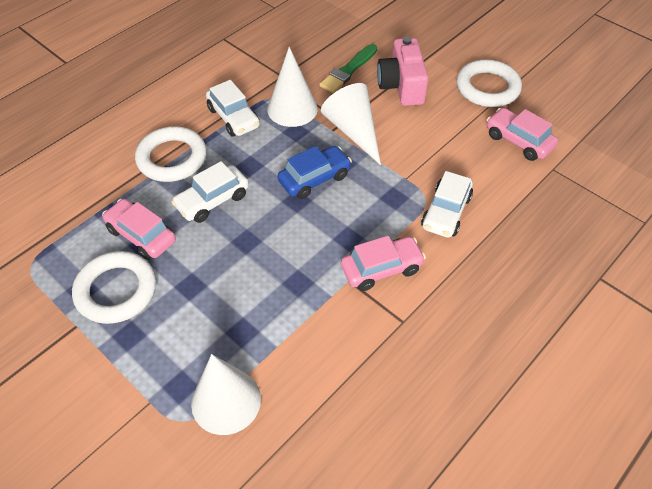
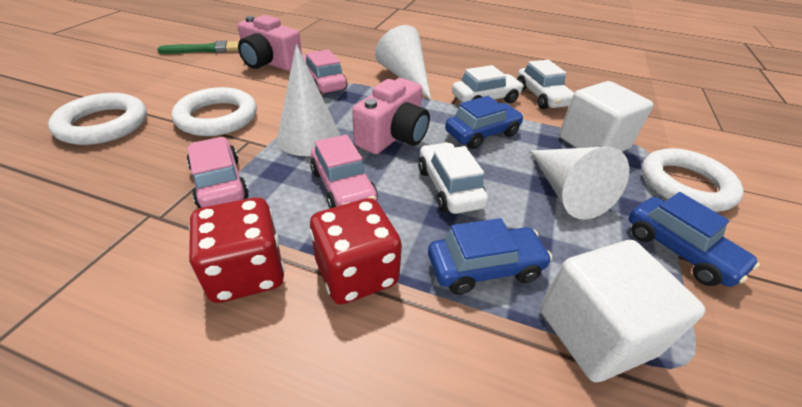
blue car: [277,146,352,199] = 1 -> [428,218,553,295] [445,96,524,149] [629,192,760,287] = 3
pink camera: [377,36,428,106] = 1 -> [238,15,302,71] [352,78,430,154] = 2
red dice: none = 0 -> [189,197,285,303] [310,198,402,304] = 2
white cube: none = 0 -> [540,240,705,382] [559,81,654,152] = 2

